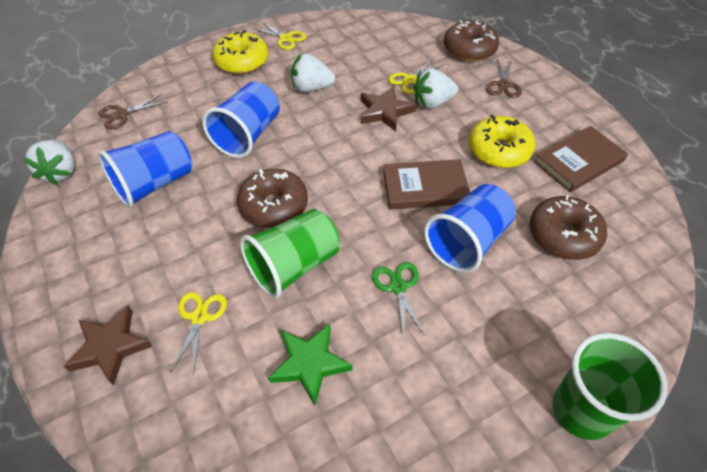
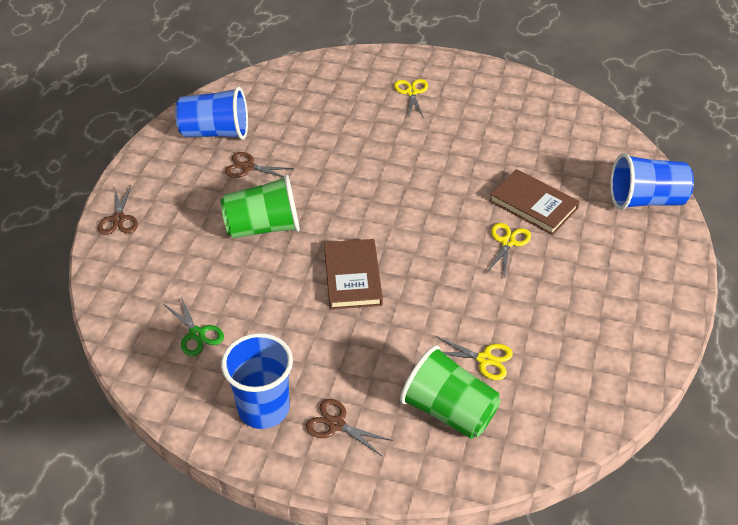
brown donut: [237,169,308,228] [444,20,499,62] [530,195,607,260] = 3 -> none = 0
brown scissors: [98,94,167,130] [486,58,522,98] = 2 -> [98,186,138,235] [225,152,295,179] [306,399,393,457] = 3
brown star: [64,306,153,386] [361,86,416,131] = 2 -> none = 0
green star: [268,324,352,405] = 1 -> none = 0
white strawberry: [23,140,75,185] [291,53,335,93] [413,68,458,109] = 3 -> none = 0
yellow donut: [212,30,269,74] [469,115,535,168] = 2 -> none = 0

